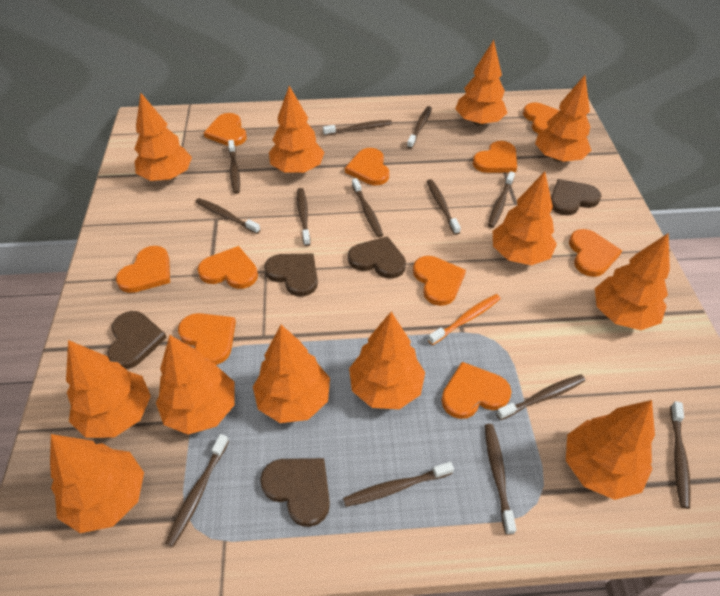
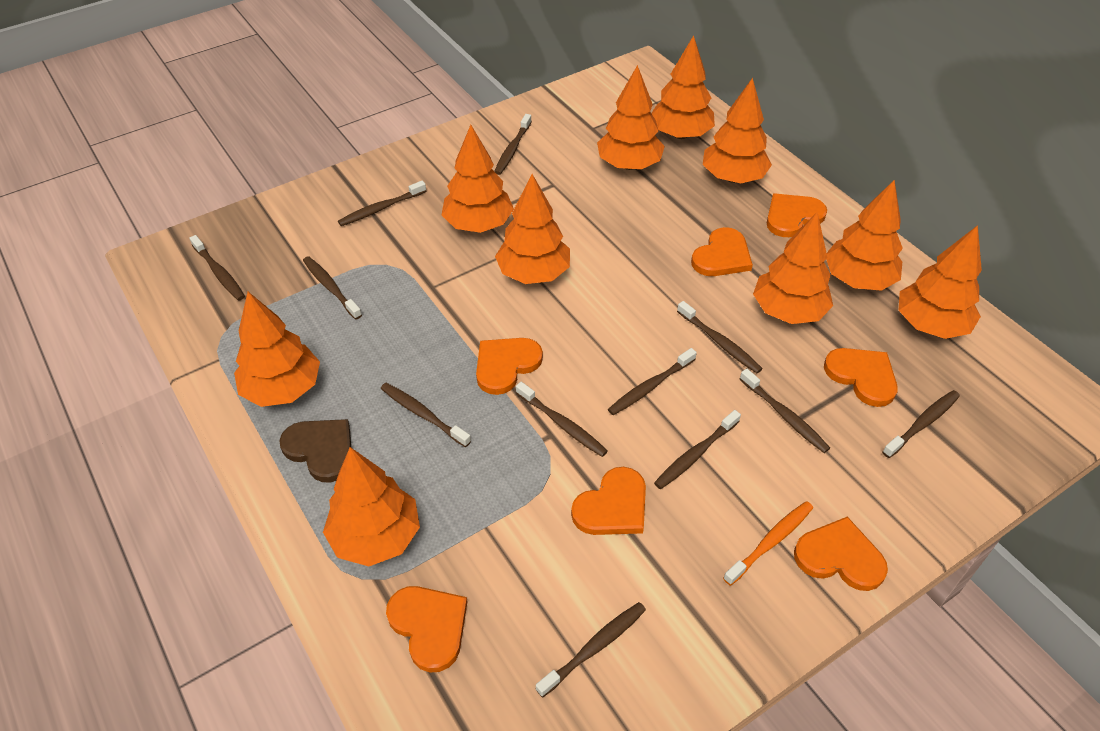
brown heart: [107,311,167,369] [260,458,330,527] [264,253,318,297] [348,236,406,279] [551,179,601,215] = 5 -> [279,419,351,483] = 1
brown toothbrush: [165,434,229,547] [195,198,260,234] [228,140,240,194] [297,188,311,246] [323,120,392,136] [343,462,454,507] [352,178,383,237] [407,106,432,149] [427,179,461,235] [485,424,516,535] [488,171,515,228] [496,375,586,420] [670,401,691,509] = 13 -> [190,235,245,301] [303,256,362,320] [338,181,426,226] [381,383,471,447] [494,114,532,175] [516,382,608,457] [536,602,646,697] [608,348,697,415] [654,410,741,489] [677,301,763,373] [740,369,830,453] [882,390,960,458] = 12
orange heart: [116,246,170,293] [178,313,236,365] [197,246,258,289] [204,113,247,146] [345,148,389,185] [413,256,466,306] [441,362,511,419] [473,141,517,173] [523,103,560,133] [569,229,622,277] = 10 -> [386,586,467,673] [476,338,543,395] [571,467,646,535] [691,227,753,276] [767,194,827,237] [794,516,888,591] [824,348,898,407] = 7
orange tree: [50,434,144,533] [66,340,151,438] [134,93,192,181] [156,335,235,435] [253,325,330,423] [269,86,325,173] [349,312,425,409] [455,40,507,125] [493,172,557,265] [535,75,591,162] [566,400,655,500] [595,234,670,330] = 12 -> [234,292,320,407] [323,447,420,567] [442,125,514,233] [495,174,570,284] [597,65,665,170] [651,35,715,139] [703,78,772,184] [753,212,833,324] [826,180,903,291] [898,225,982,339] = 10

